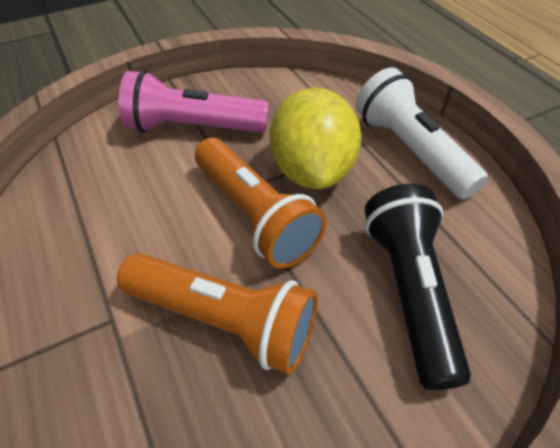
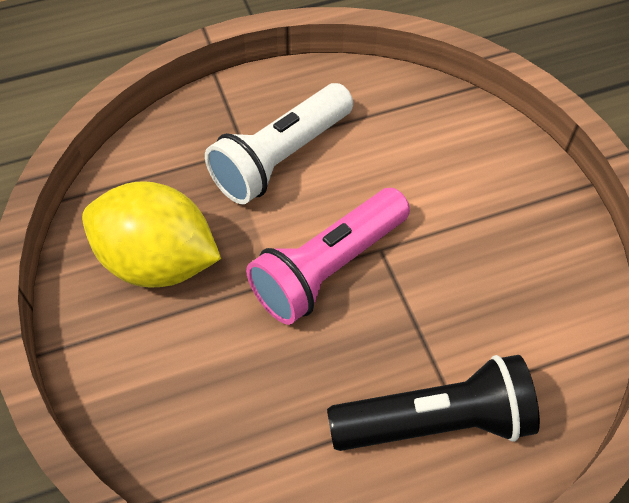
orange flashlight: [117,253,318,375] [195,138,327,269] = 2 -> none = 0

